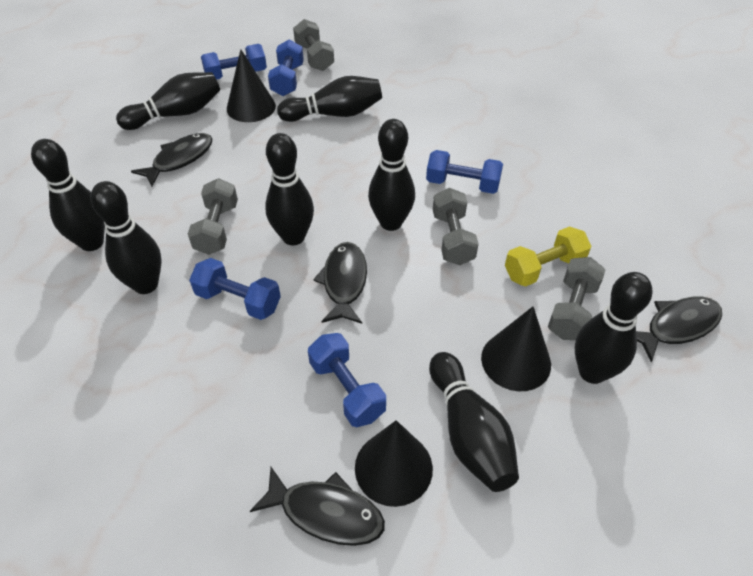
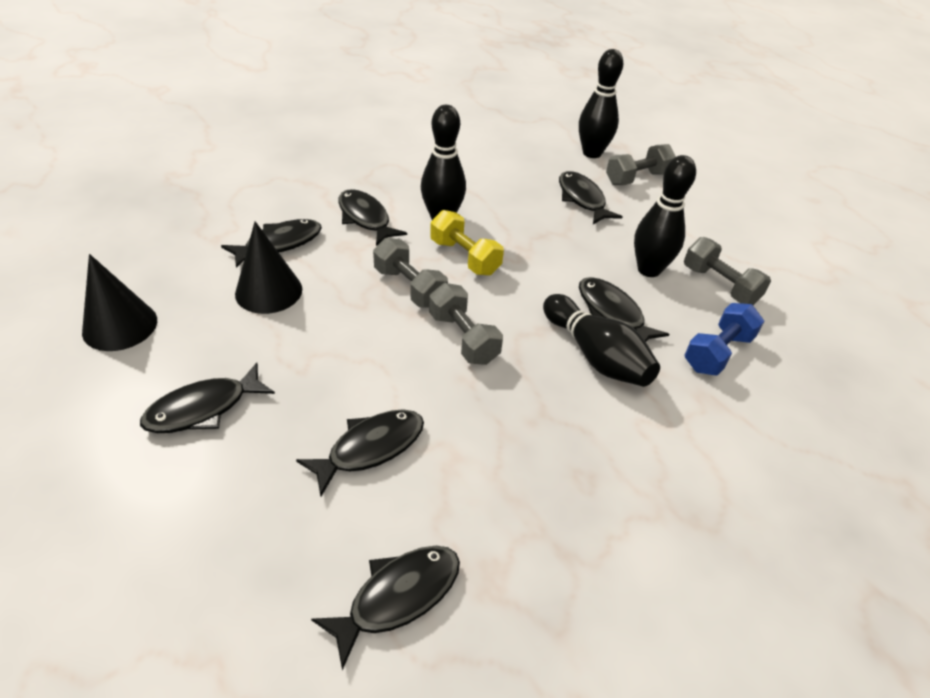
black bowling pin: [31,139,105,251] [90,181,162,294] [116,72,220,130] [265,133,314,245] [277,76,382,122] [368,119,415,231] [429,352,519,492] [575,272,652,384] = 8 -> [421,105,466,220] [543,294,660,387] [579,49,623,158] [634,155,696,277] = 4
black cone: [227,49,276,122] [355,420,433,507] [481,306,551,391] = 3 -> [82,254,157,351] [235,221,302,314] = 2
black fish: [131,133,213,187] [250,467,385,546] [313,242,367,324] [636,297,722,363] = 4 -> [140,363,275,433] [221,219,322,268] [296,409,424,496] [311,546,460,670] [338,189,407,246] [559,171,622,224] [579,277,669,342] = 7
blue dumbbell: [189,258,281,320] [201,44,267,80] [268,39,304,96] [308,333,386,427] [426,150,503,194] = 5 -> [685,303,764,376] = 1

